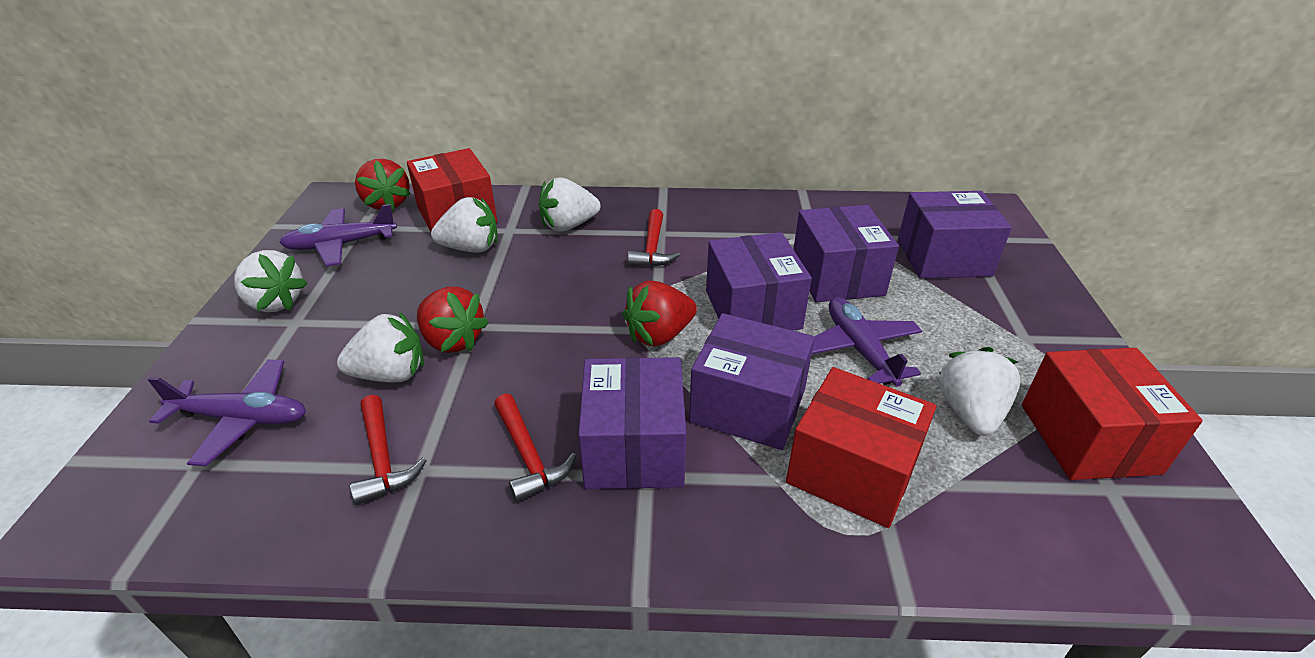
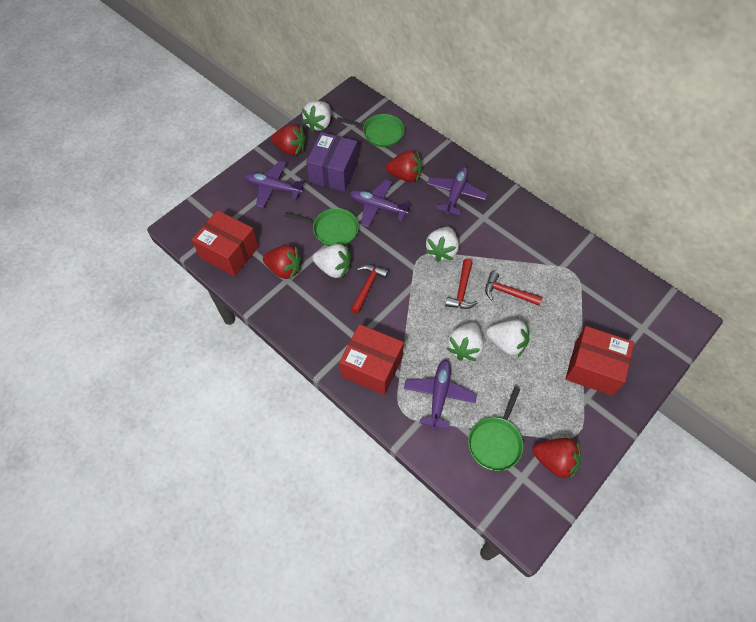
green pan: none = 0 -> [284,208,359,246] [336,114,405,147] [468,387,523,471] = 3
purple box: [578,357,686,489] [689,313,815,450] [706,232,812,331] [793,205,899,302] [898,191,1012,278] = 5 -> [306,132,358,192] = 1
purple plane: [147,359,306,466] [279,204,397,266] [812,297,922,387] = 3 -> [244,161,305,208] [350,179,411,227] [404,359,477,430] [427,166,487,215] = 4
red strawberry: [355,159,411,211] [417,287,489,353] [622,281,697,347] = 3 -> [263,245,302,280] [271,124,307,156] [386,150,422,182] [533,438,581,480] = 4

